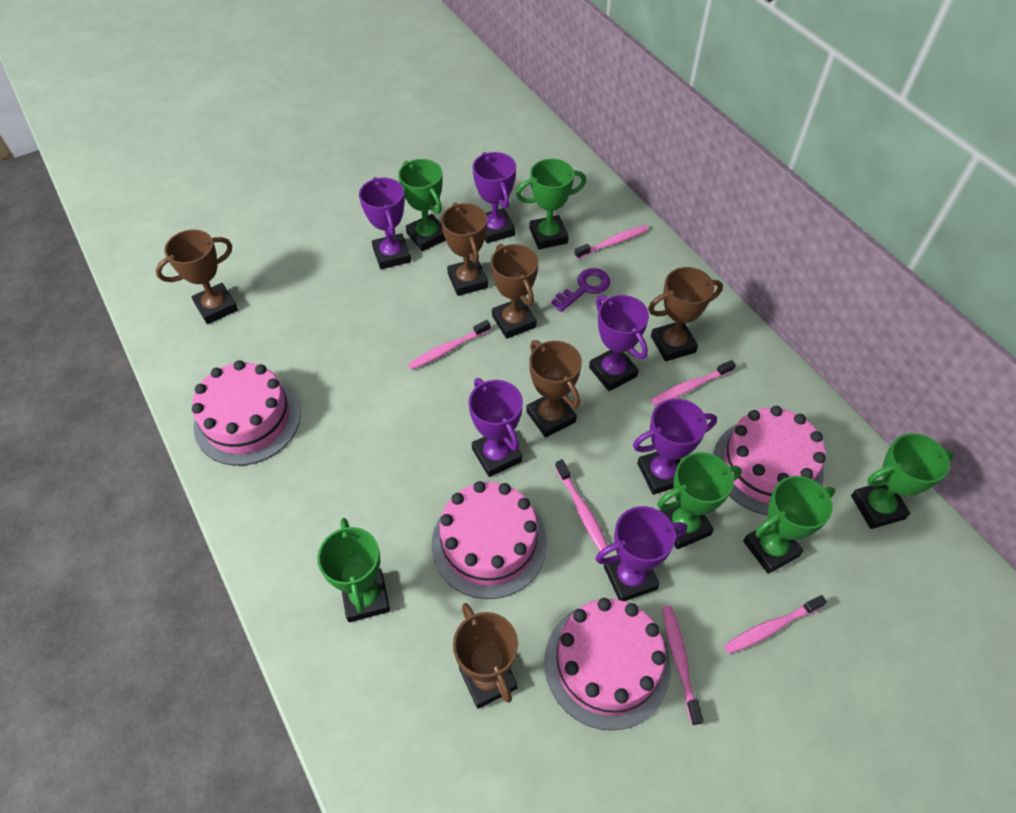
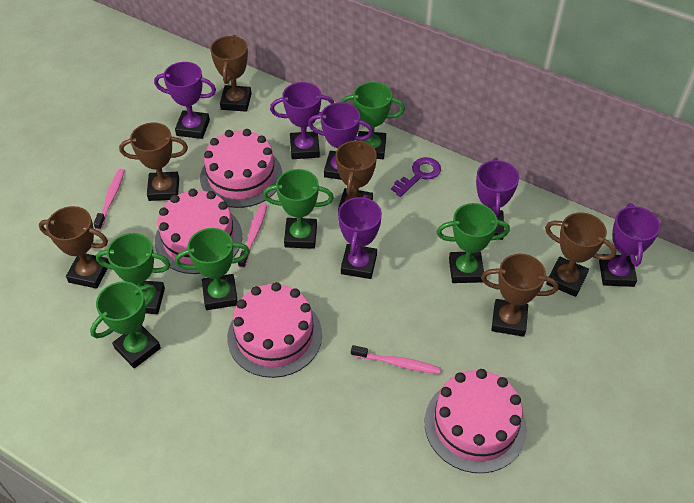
pink toothbrush: [408,320,491,369] [555,459,608,551] [574,225,649,259] [650,360,736,405] [662,606,703,725] [724,595,827,654] = 6 -> [93,169,125,230] [238,203,267,268] [351,345,441,374] = 3

